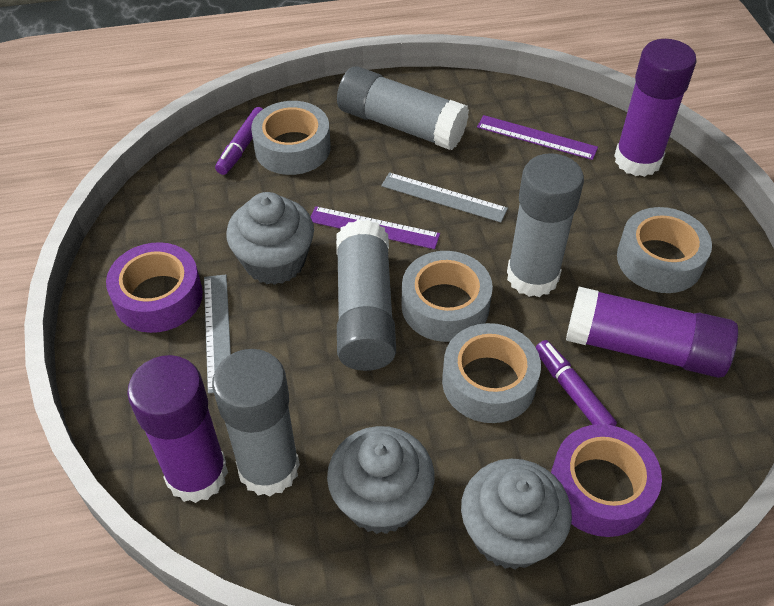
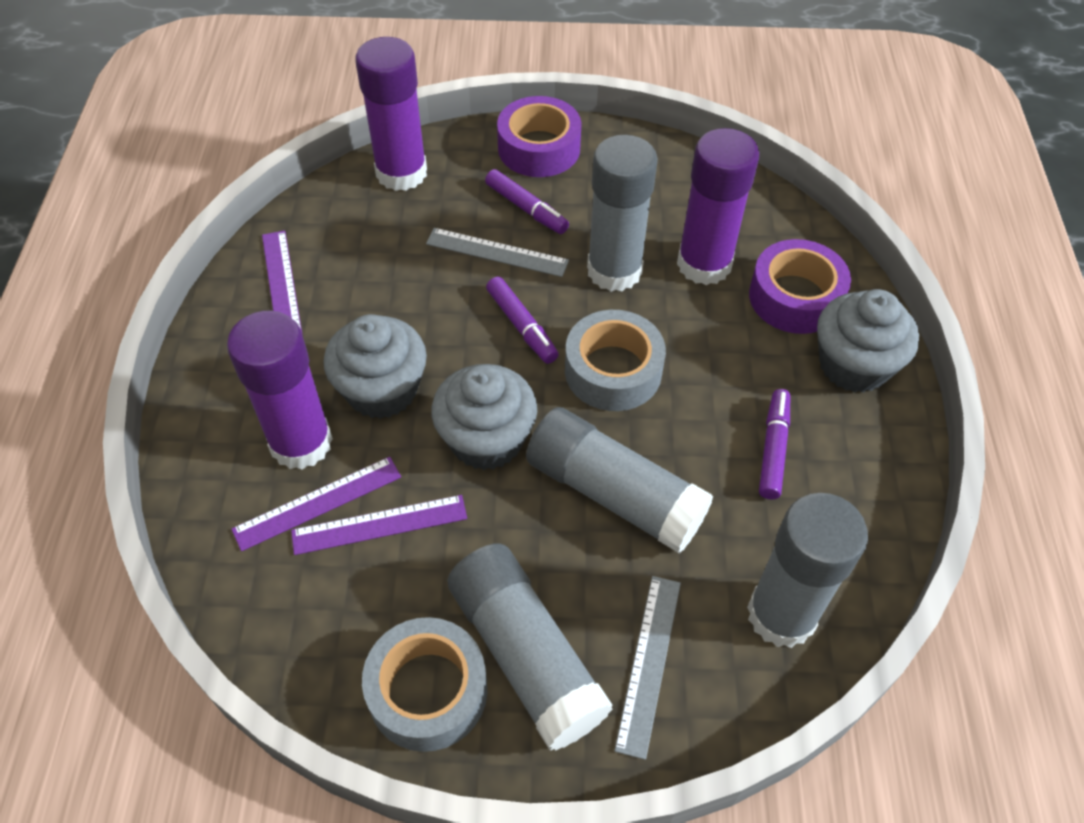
grey tape: [251,101,331,175] [402,251,493,342] [442,323,541,423] [617,207,712,293] = 4 -> [362,617,487,752] [565,310,666,411] = 2
purple marker: [215,107,263,175] [535,340,617,426] = 2 -> [485,169,569,234] [486,277,559,364] [759,389,790,500] = 3
purple ruler: [310,206,440,249] [477,115,598,160] = 2 -> [232,457,401,551] [262,231,303,335] [291,495,467,555] = 3

